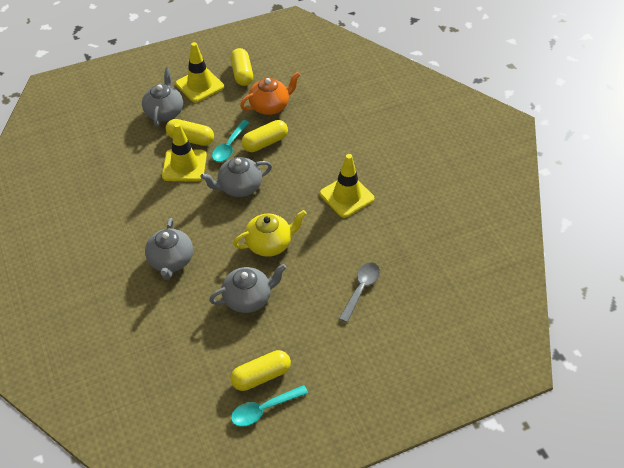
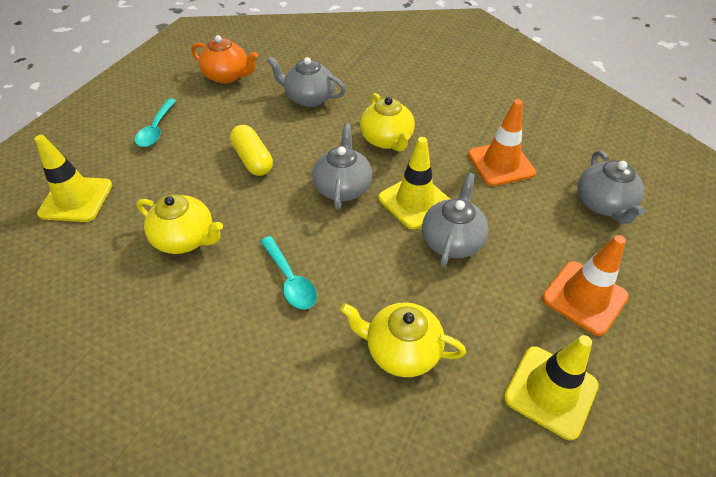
grey spoon: [339,262,380,323] = 1 -> none = 0
orange traffic cone: none = 0 -> [468,99,536,186] [542,235,629,336] = 2
yellow capsule: [166,119,214,146] [231,48,253,86] [231,350,291,391] [242,120,288,152] = 4 -> [230,125,273,176] = 1
yellow teapot: [233,210,307,257] = 1 -> [136,194,223,254] [340,302,466,377] [360,93,415,152] = 3

